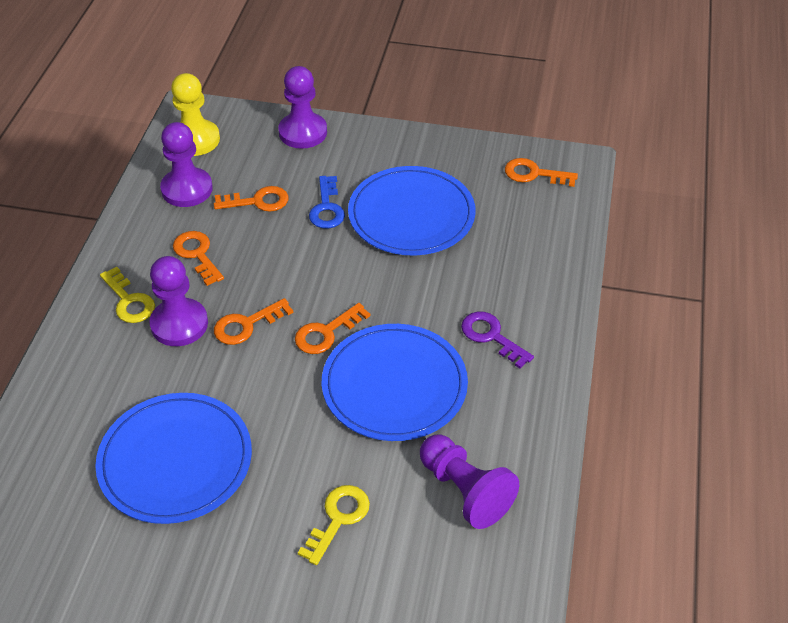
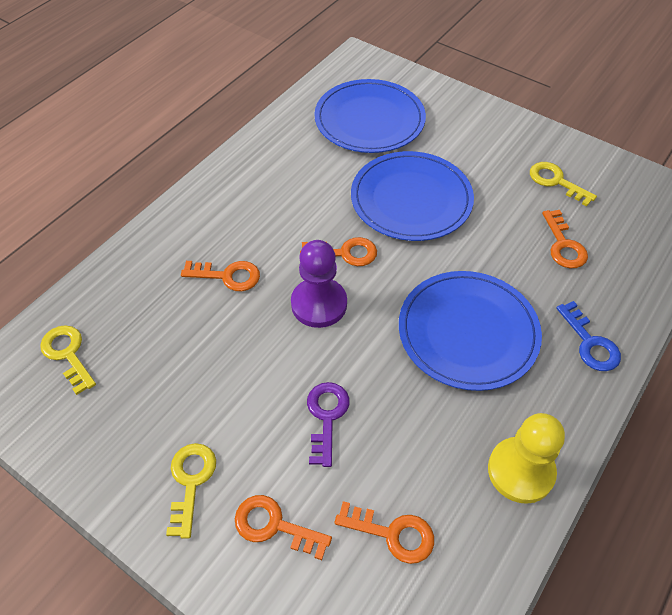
purple pawn: [149,256,208,346] [160,122,213,207] [278,66,327,149] [420,434,519,529] = 4 -> [291,240,347,328] = 1
yellow key: [100,267,155,323] [298,485,370,565] = 2 -> [40,325,96,395] [166,443,216,539] [530,162,597,207] = 3

